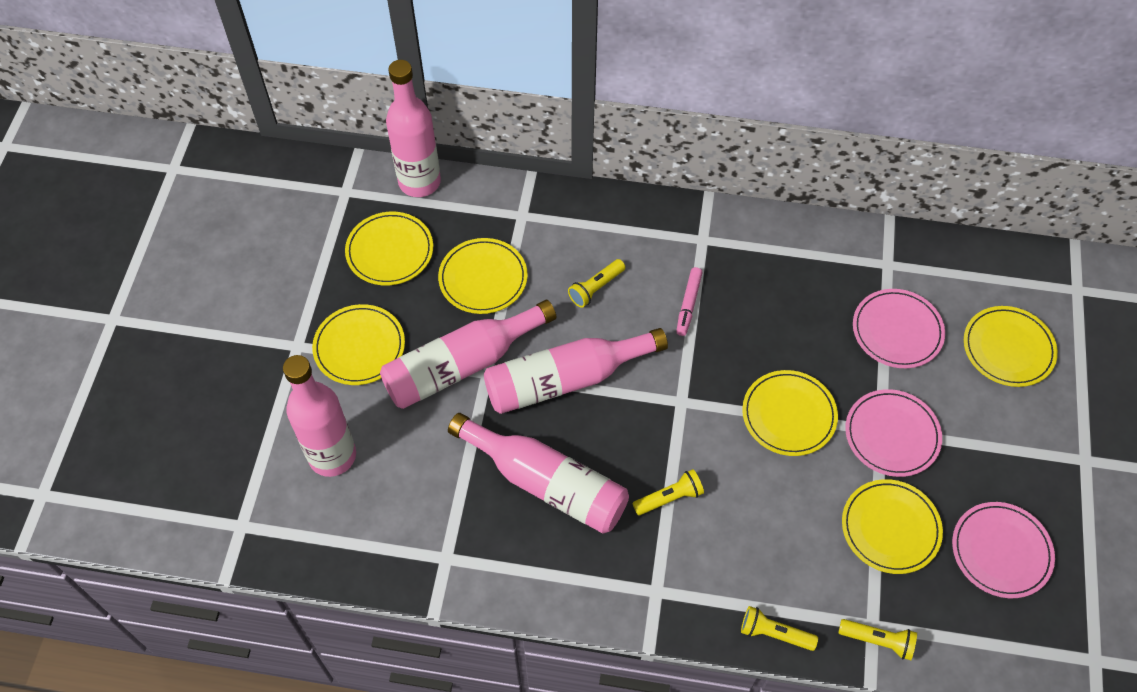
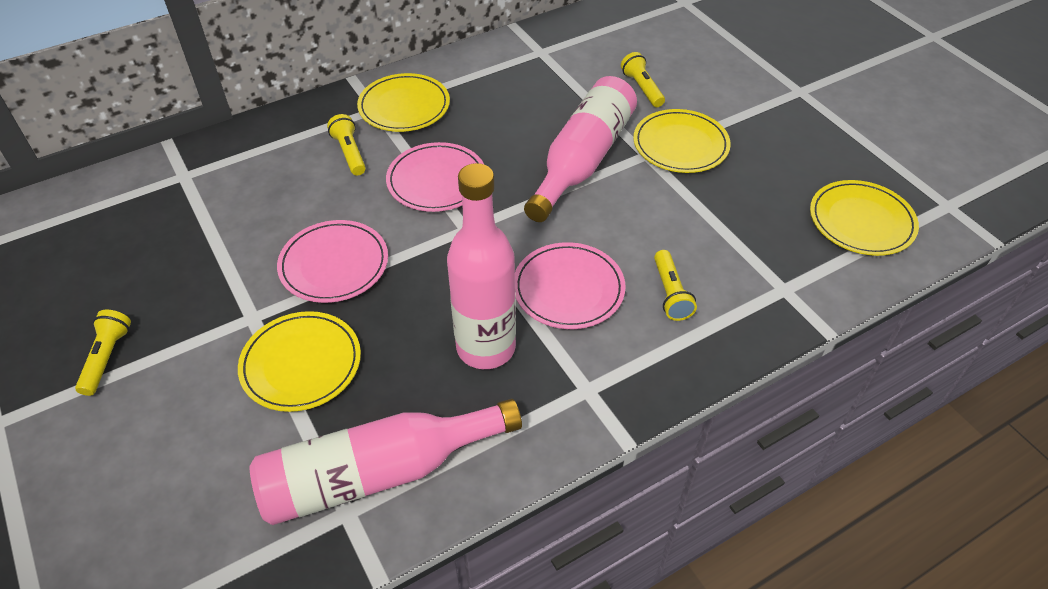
pink bottle: [283,355,356,477] [380,300,556,409] [386,60,441,197] [448,413,629,534] [484,328,668,414] = 5 -> [250,399,522,525] [447,163,516,369] [524,76,637,222] = 3
pink marker: [676,267,703,336] = 1 -> none = 0
yellow plate: [312,304,405,385] [345,212,433,285] [438,238,528,314] [742,370,838,456] [842,479,943,574] [964,306,1058,387] = 6 -> [238,311,361,412] [357,73,450,132] [633,109,731,173] [810,180,919,256] = 4

